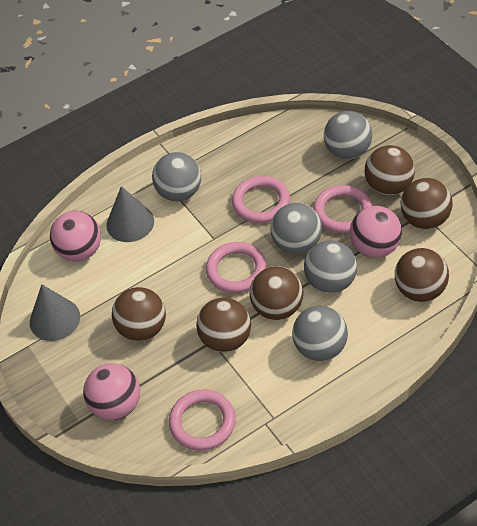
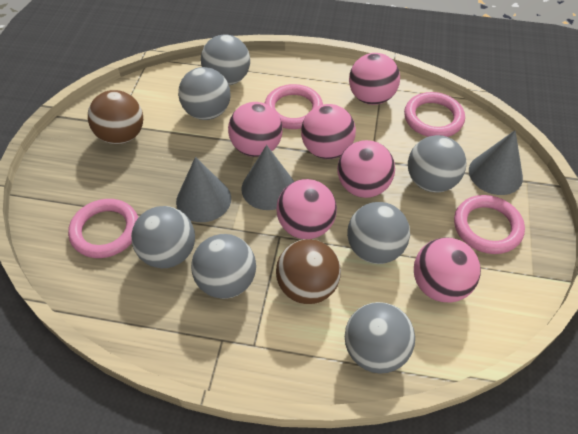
brown ball: [112,287,166,341] [196,298,251,352] [250,266,303,320] [365,145,415,195] [395,248,449,302] [400,178,453,229] = 6 -> [88,90,143,144] [276,239,341,304] = 2
grey ball: [152,152,201,201] [270,203,322,254] [292,306,348,361] [304,240,357,293] [324,111,372,160] = 5 -> [131,206,195,268] [178,67,231,120] [191,234,256,299] [201,34,250,85] [345,302,415,374] [347,202,410,264] [408,135,466,192] = 7
grey cone: [30,284,80,341] [106,186,154,242] = 2 -> [176,157,231,222] [242,145,294,210] [469,130,523,195] = 3
pink ball: [50,211,101,262] [83,363,140,420] [350,206,402,258] = 3 -> [228,102,283,157] [277,179,337,239] [301,104,356,159] [337,140,395,198] [349,53,400,105] [414,237,481,302] = 6

